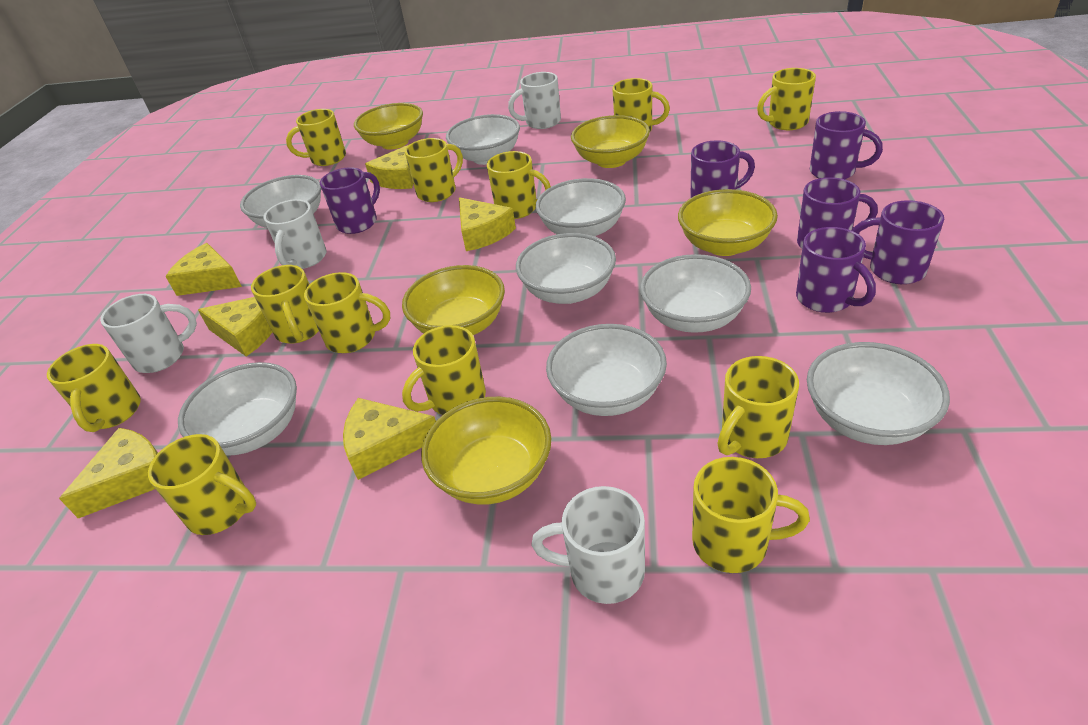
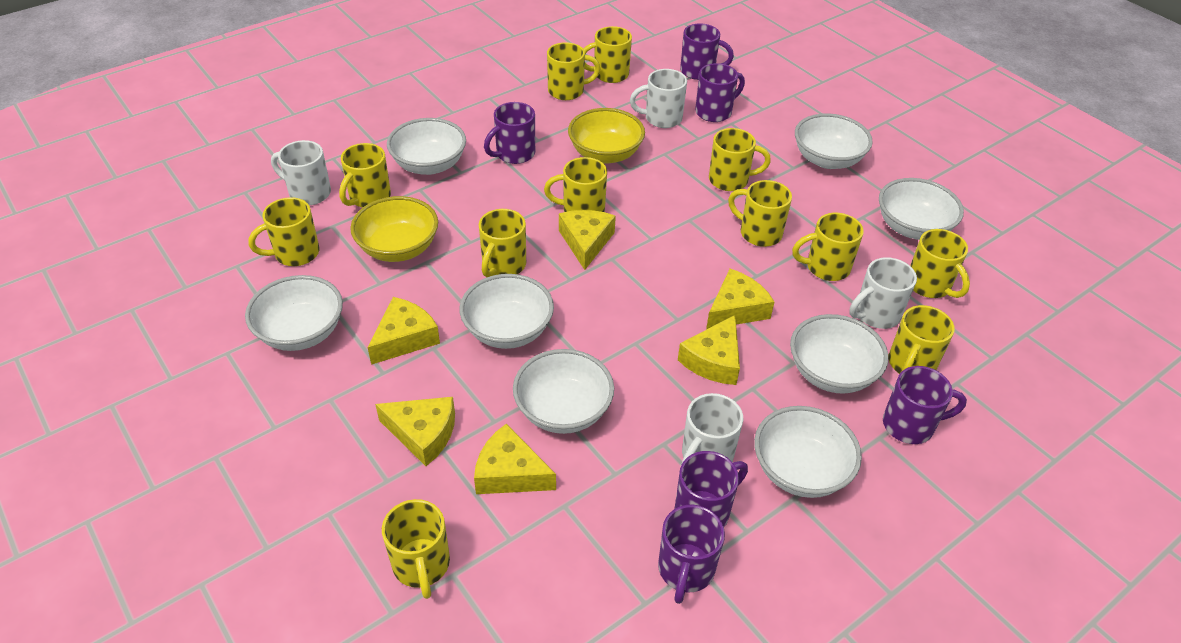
yellow bowl: [354,103,423,150] [402,265,505,335] [421,397,551,505] [571,115,650,168] [678,189,778,256] = 5 -> [350,196,438,262] [568,108,645,164] = 2

